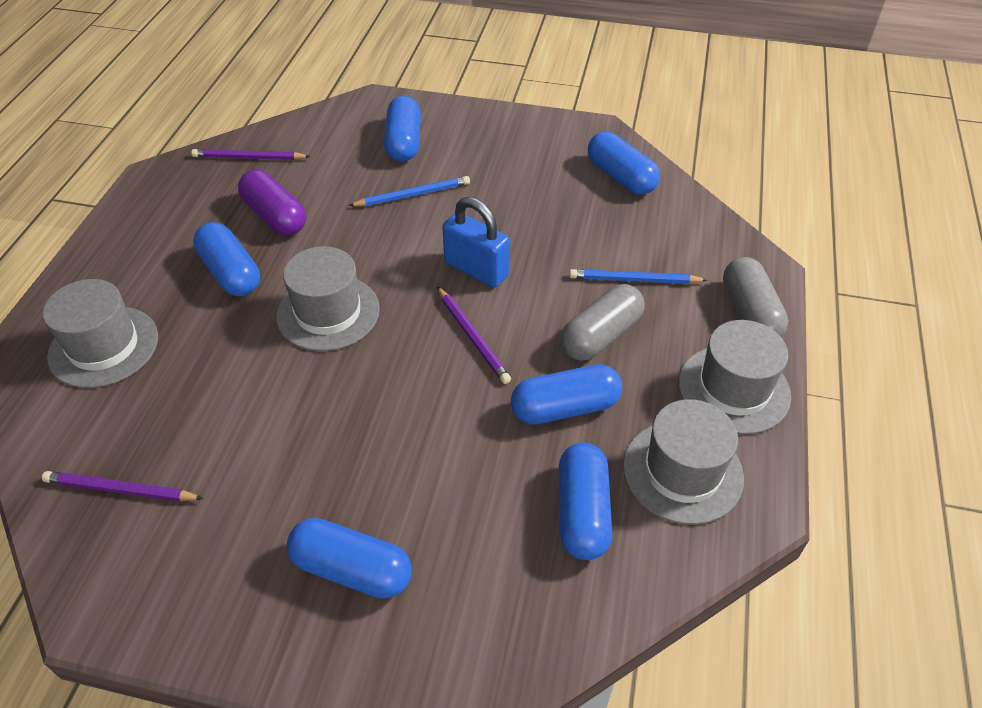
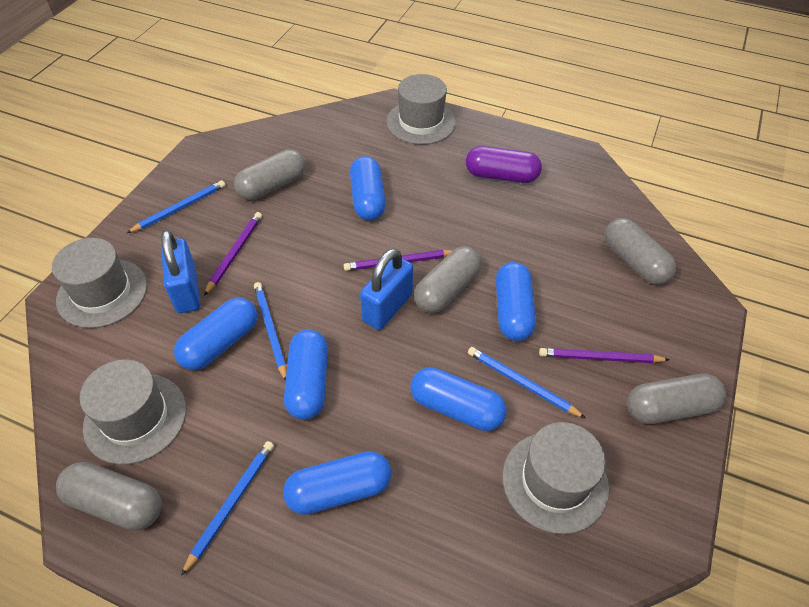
blue padlock: [443,197,510,288] = 1 -> [161,230,200,313] [360,248,413,330] = 2
blue pencil: [349,176,470,206] [569,269,707,284] = 2 -> [127,180,225,233] [181,441,274,576] [254,282,287,381] [468,347,586,418] = 4
grey capsule: [560,284,645,361] [723,257,789,337] = 2 -> [56,462,162,531] [234,149,306,200] [414,246,481,313] [604,218,676,285] [627,374,726,424] = 5

